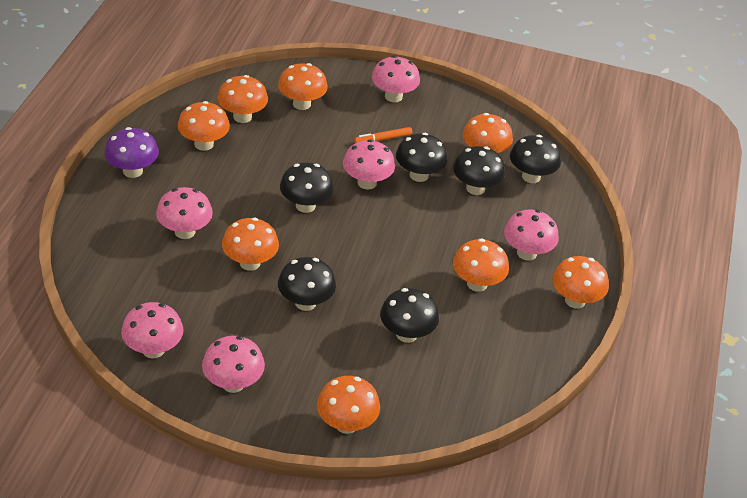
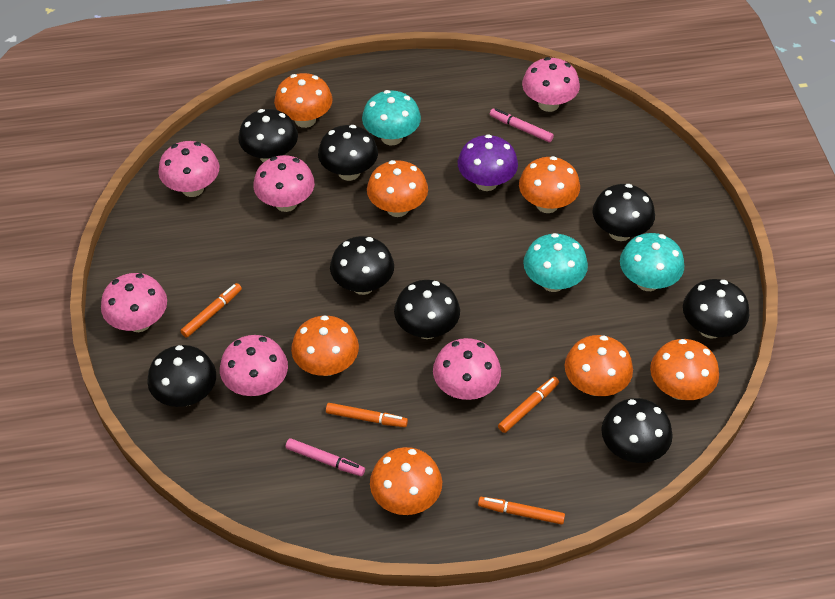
black mushroom: [278,257,336,311] [280,162,334,213] [380,288,439,343] [396,133,448,182] [453,146,505,195] [510,135,561,183] = 6 -> [147,345,216,407] [238,109,298,163] [318,125,378,181] [330,236,394,295] [394,280,460,339] [593,184,655,241] [601,398,673,463] [683,279,749,339] = 8
orange marker: [354,127,412,143] = 1 -> [180,283,242,338] [326,403,408,427] [478,497,565,525] [498,377,559,433] = 4
orange mushroom: [178,101,230,151] [218,75,268,123] [222,217,279,271] [278,63,328,110] [317,376,380,434] [453,238,509,292] [462,113,513,153] [552,256,609,309] = 8 -> [274,73,333,128] [291,315,359,376] [367,160,428,217] [370,447,442,515] [519,156,580,213] [565,335,633,396] [650,339,719,400] = 7
pink marker: none = 0 -> [286,438,365,476] [490,108,554,142] = 2
turquoise mushroom: none = 0 -> [362,90,421,145] [523,233,588,292] [620,233,684,291] = 3

